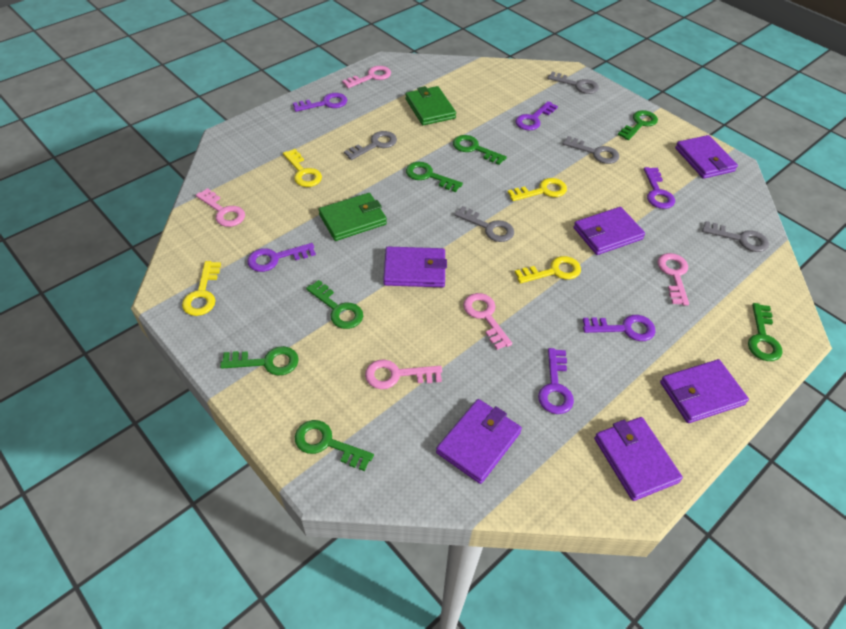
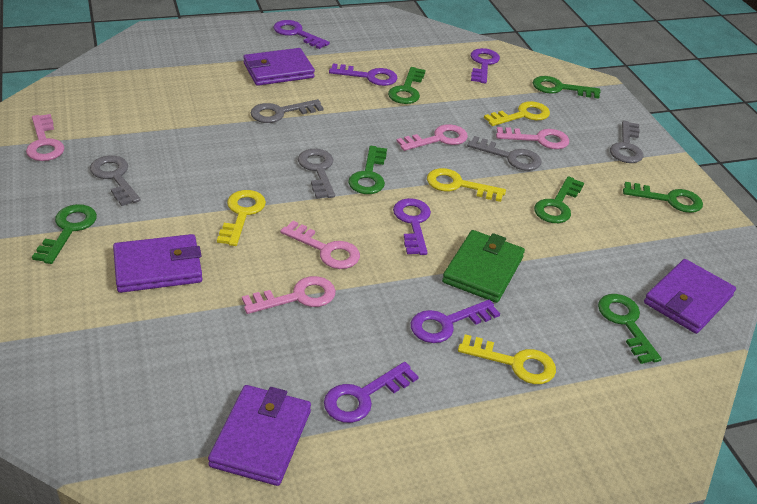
green wallet: [318,193,387,241] [406,86,456,125] = 2 -> [442,230,525,303] = 1
purple wallet: [383,247,447,287] [436,399,522,484] [573,207,645,255] [594,417,683,501] [660,359,749,423] [675,135,738,179] = 6 -> [113,234,202,293] [208,385,311,486] [243,48,315,86] [644,259,736,334] = 4

